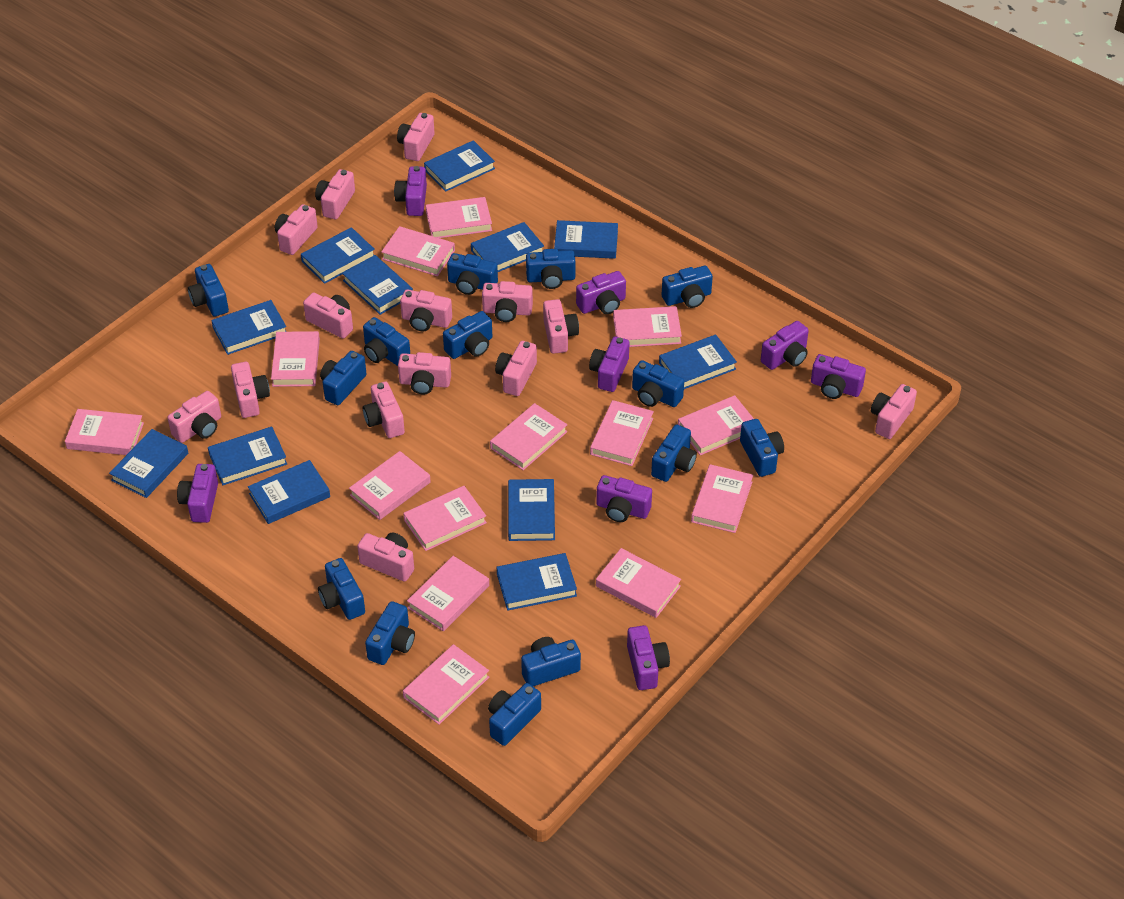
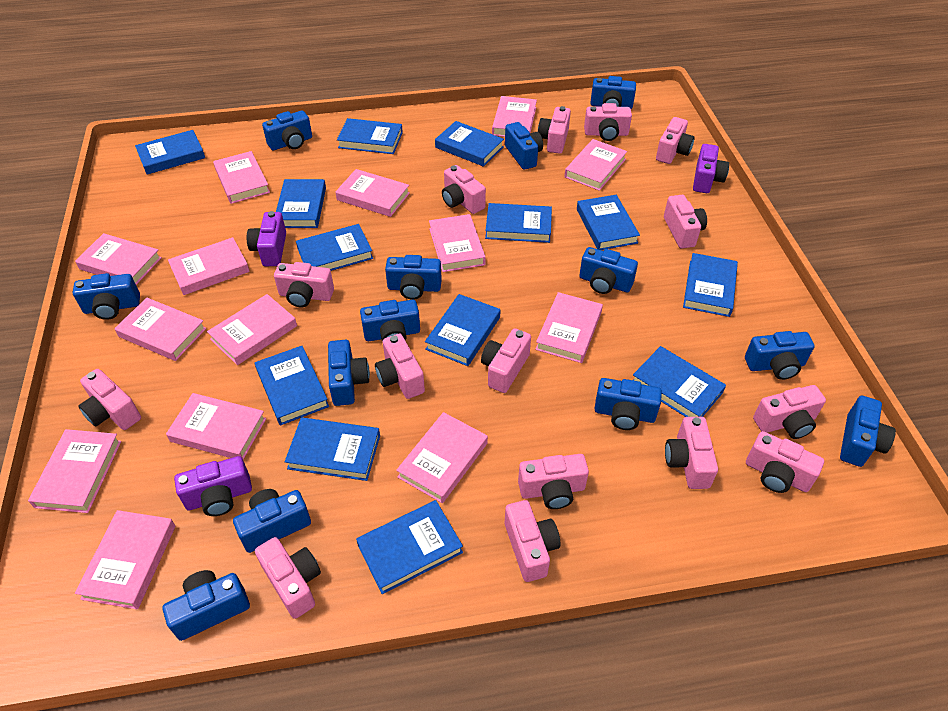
blue book: [109,429,188,498] [208,427,287,485] [211,300,286,355] [248,460,330,524] [301,227,375,284] [342,255,413,315] [424,140,495,192] [471,222,544,272] [496,553,577,611] [508,479,555,541] [554,220,618,259] [659,334,737,389] = 12 -> [135,130,205,175] [255,346,329,426] [276,179,326,228] [285,417,380,481] [296,224,373,271] [337,118,403,154] [356,500,463,594] [425,294,501,366] [435,121,504,167] [485,203,552,243] [577,195,640,250] [633,346,726,417] [683,253,738,317] = 13
blue camera: [188,264,229,317] [318,558,365,620] [320,351,367,405] [363,317,410,366] [365,601,415,665] [443,311,492,359] [447,253,498,295] [488,683,541,746] [521,637,581,686] [526,249,575,289] [632,360,684,407] [651,424,697,482] [662,266,713,308] [740,419,784,477] = 14 -> [73,273,140,320] [163,570,250,641] [233,489,311,553] [262,110,312,150] [328,340,370,406] [360,300,420,343] [385,255,442,300] [505,122,543,170] [579,247,638,294] [590,76,636,109] [594,378,662,430] [745,331,815,380] [840,395,896,467] = 13
pink camera: [167,391,221,443] [231,362,270,418] [275,204,318,255] [303,293,353,339] [315,169,355,219] [357,533,414,582] [363,382,405,438] [397,113,435,161] [398,352,451,395] [400,289,452,332] [482,281,533,322] [495,341,537,396] [543,299,579,354] [871,384,917,439] = 14 -> [78,369,141,430] [255,537,321,619] [274,262,334,307] [375,333,425,399] [442,165,486,214] [481,328,531,393] [505,500,560,582] [518,454,589,509] [538,106,571,154] [584,103,632,141] [656,117,695,164] [664,195,707,248] [665,417,718,489] [746,431,824,493] [753,385,826,439] = 15
purple camera: [177,464,218,523] [394,166,427,216] [576,271,626,314] [589,337,630,392] [596,475,652,522] [627,625,670,690] [761,321,809,370] [811,354,866,399] = 8 -> [174,456,252,516] [247,211,286,266] [693,144,729,193] = 3

